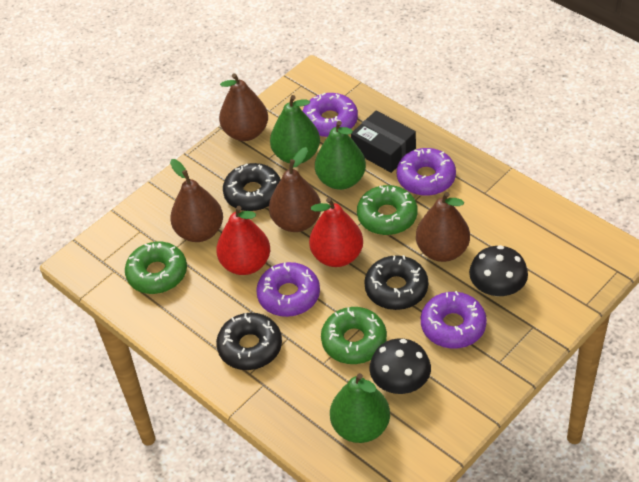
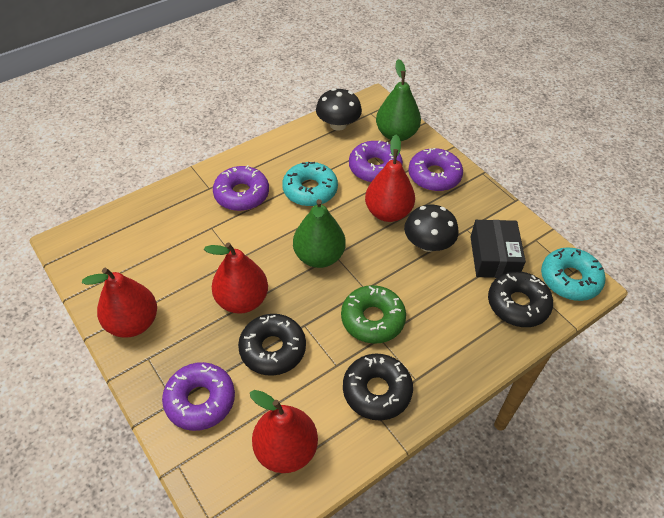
brown pear: [170,159,223,242] [219,73,268,141] [269,147,321,232] [416,192,470,262] = 4 -> none = 0
green donut: [125,242,187,294] [321,307,387,364] [357,185,417,235] = 3 -> [341,285,406,344] = 1
green pear: [270,95,320,163] [315,121,366,190] [330,373,390,443] = 3 -> [293,199,346,268] [376,59,421,141] = 2
red pear: [216,206,270,275] [309,198,363,267] = 2 -> [82,268,157,338] [204,242,268,314] [250,390,318,473] [365,135,415,222] = 4
turquoise donut: none = 0 -> [282,162,338,206] [541,247,606,301] = 2

